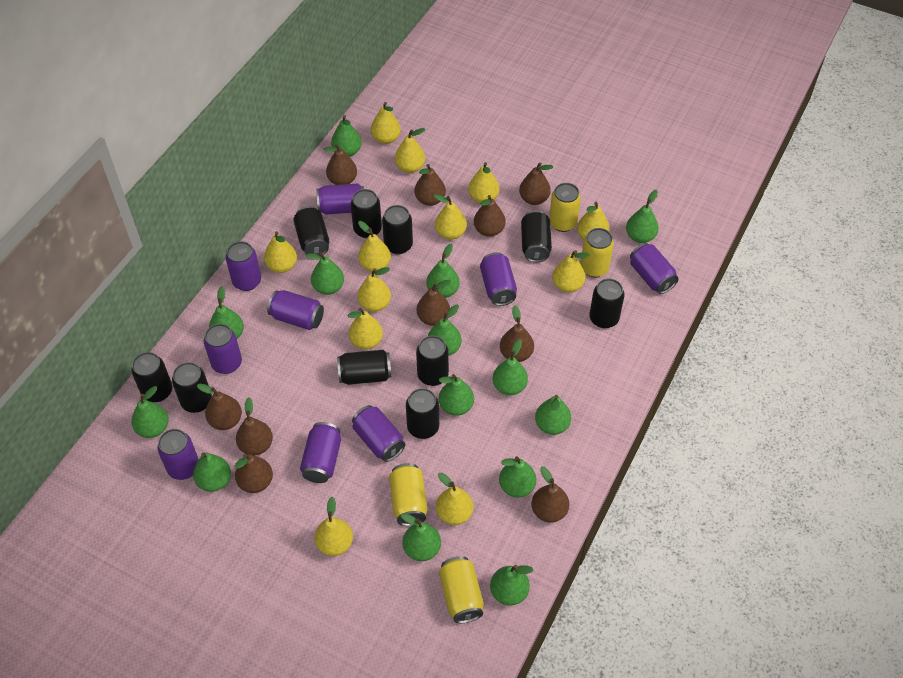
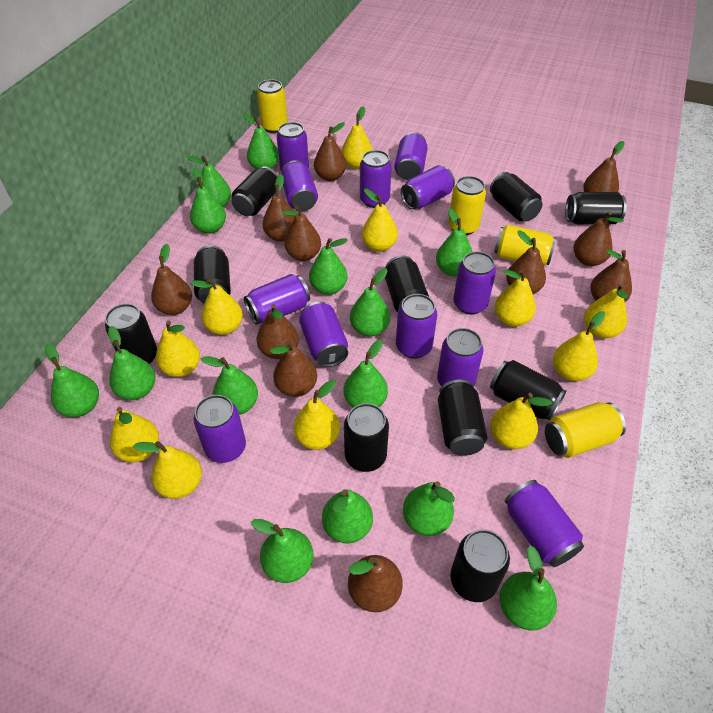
brown pear: [197,384,242,430] [235,454,273,493] [236,397,273,456] [324,144,357,185] [415,164,446,206] [417,280,451,326] [474,195,506,237] [500,305,534,362] [519,162,553,205] [532,467,569,523] = 10 -> [151,244,192,315] [256,304,299,359] [262,174,296,242] [270,341,317,397] [282,206,321,261] [314,122,346,181] [348,555,403,612] [506,230,546,294] [574,211,624,266] [583,141,625,192] [591,249,632,302] = 11
purple can: [157,429,199,480] [204,324,242,374] [226,241,261,291] [267,290,324,330] [300,422,341,483] [316,184,364,215] [352,405,405,462] [480,252,517,306] [630,243,679,294] = 9 -> [193,395,246,463] [244,274,310,325] [277,122,309,171] [281,160,318,211] [299,302,348,367] [360,150,392,208] [394,132,428,180] [396,294,437,359] [401,165,455,209] [437,328,484,387] [453,251,496,314] [505,480,584,567] = 12
yellow pear: [264,231,297,273] [314,497,353,556] [348,308,383,349] [357,267,391,312] [358,221,391,272] [371,102,401,144] [395,128,425,173] [433,194,467,240] [436,472,474,525] [468,162,499,203] [552,250,590,293] [577,202,610,240] = 12 -> [110,407,159,462] [133,441,202,499] [156,321,200,377] [190,278,243,335] [293,380,340,450] [341,106,373,169] [362,189,398,252] [490,393,552,449] [495,270,536,327] [553,311,605,381] [584,283,628,339] = 11

